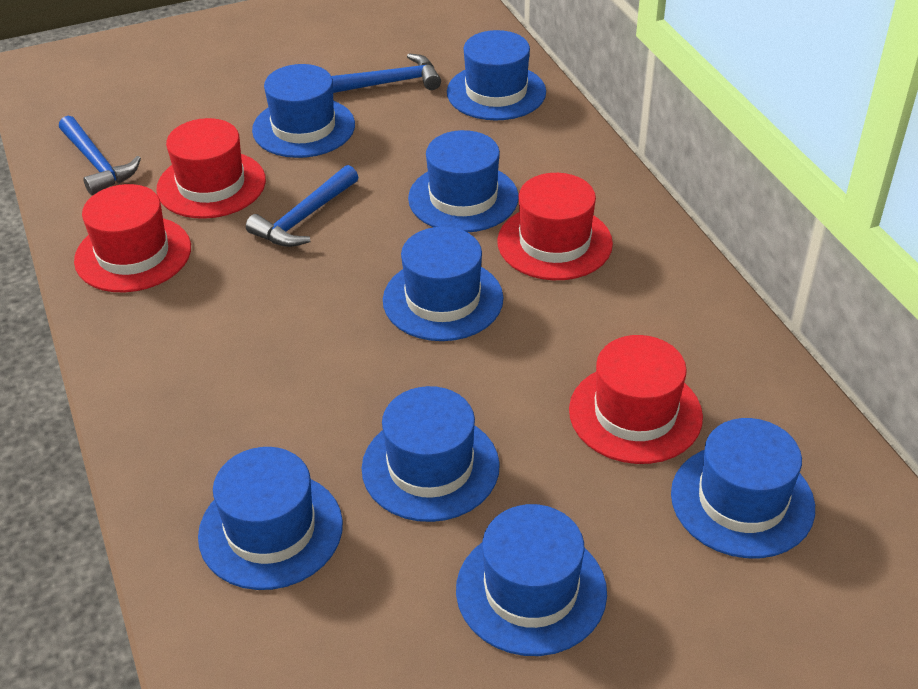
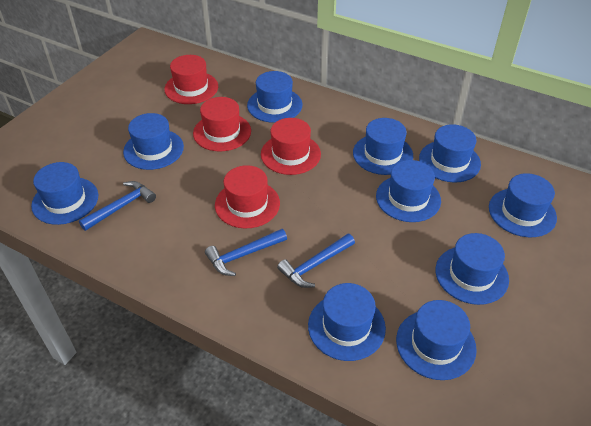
blue hat: [198,447,343,590] [252,64,355,158] [362,386,500,522] [383,227,503,341] [408,130,519,232] [447,30,546,121] [456,504,607,656] [671,418,815,558] = 8 -> [31,162,98,225] [123,113,184,170] [247,71,302,123] [308,283,386,361] [353,118,413,175] [376,160,441,222] [396,300,477,380] [419,124,481,182] [435,233,509,305] [489,173,557,237] = 10

